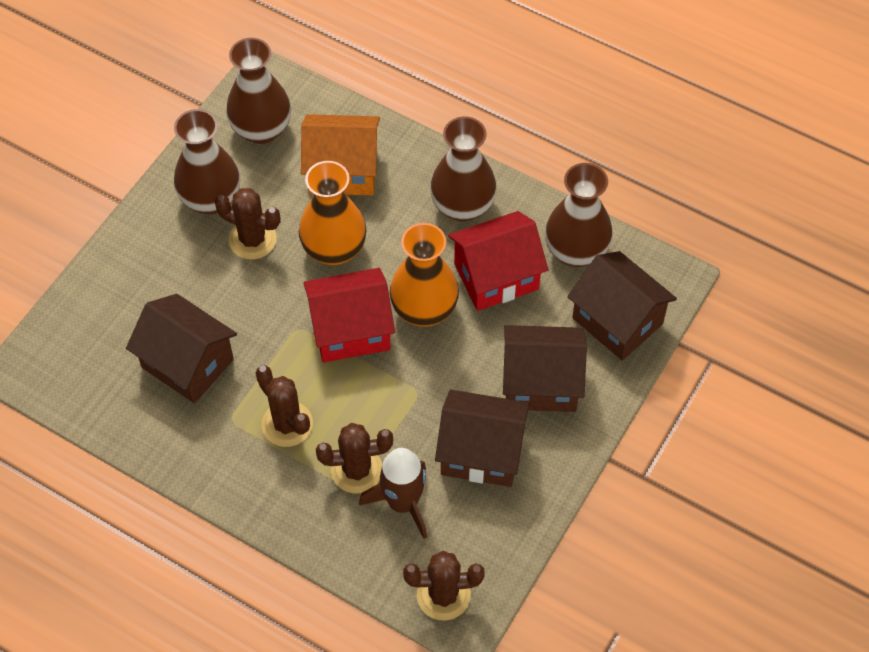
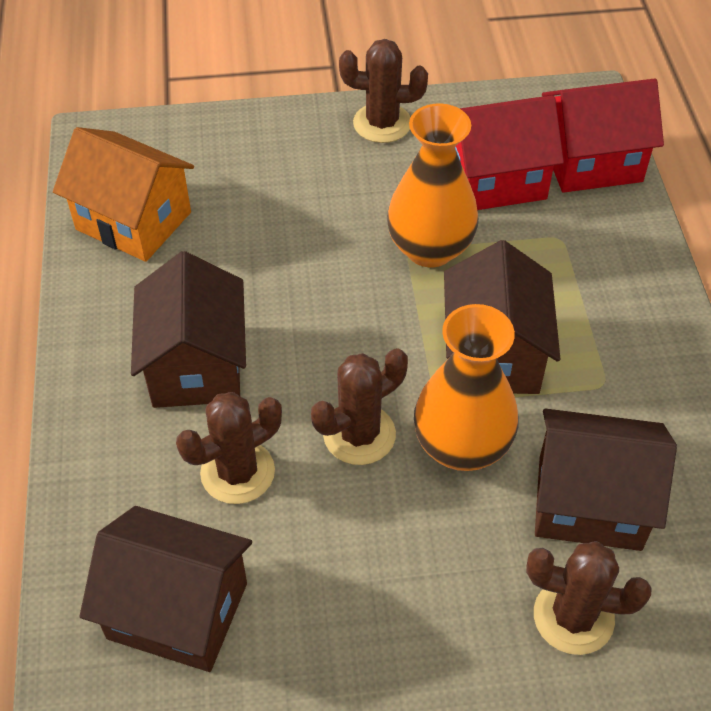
brown rocket: [359,448,427,539] = 1 -> none = 0
brown vase: [174,109,240,214] [226,38,291,144] [430,116,497,222] [545,163,613,267] = 4 -> none = 0

